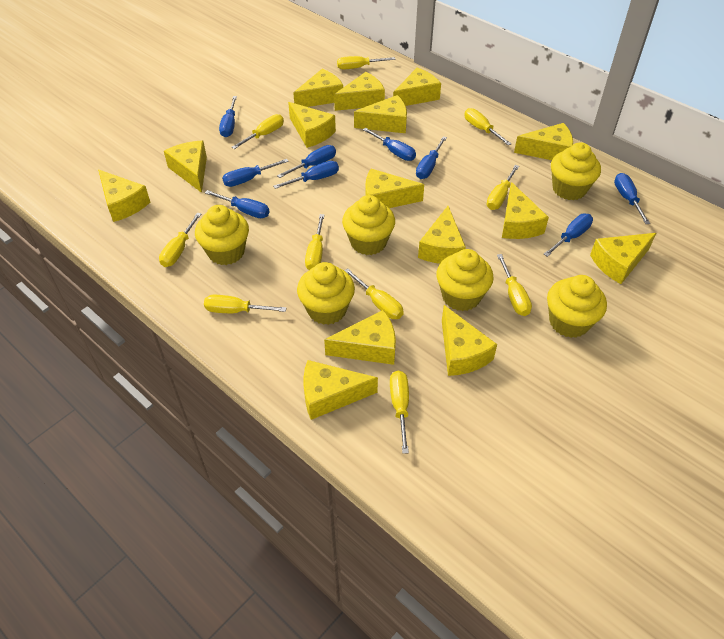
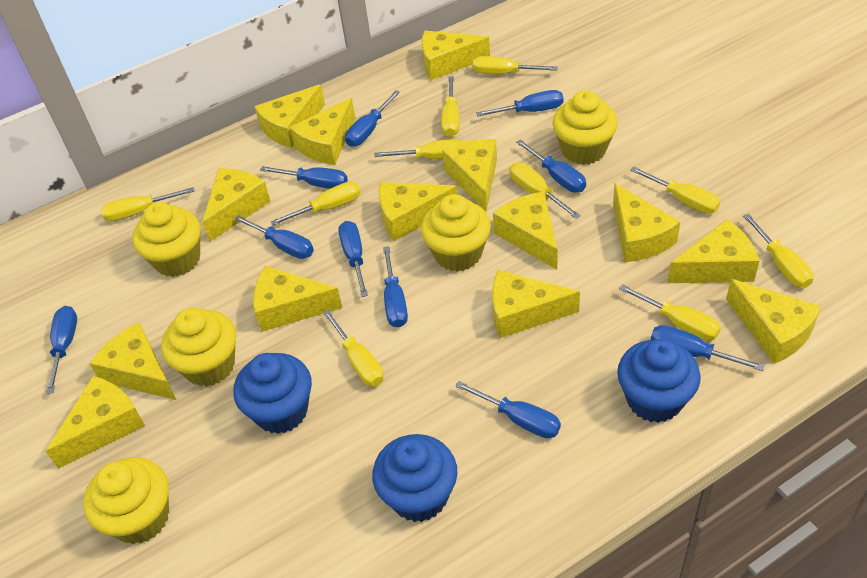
blue cupcake: none = 0 -> [233,353,312,434] [372,434,457,522] [617,339,701,423] = 3
blue screwdriver: [205,190,270,218] [219,96,237,137] [222,159,289,187] [273,161,339,189] [277,145,336,178] [363,128,416,161] [416,136,447,179] [544,214,593,257] [614,173,650,224] = 9 -> [46,306,77,394] [234,215,314,259] [260,166,348,189] [338,221,368,297] [345,90,400,147] [383,246,408,328] [455,381,561,438] [476,90,563,117] [516,139,586,193] [651,325,765,371] = 10
yellow cheese: [98,170,150,222] [164,141,207,193] [288,102,336,148] [293,69,343,107] [303,360,378,420] [324,310,396,365] [334,72,385,111] [354,95,407,133] [365,169,424,208] [393,68,441,106] [418,206,466,264] [442,305,497,376] [502,182,549,239] [514,123,573,160] [590,233,656,284] = 15 -> [46,376,145,469] [89,322,176,400] [202,168,270,242] [253,266,342,332] [254,84,325,148] [290,98,355,165] [379,182,458,241] [422,31,490,80] [442,139,497,212] [492,270,580,338] [493,192,558,270] [613,183,680,262] [667,219,759,283] [726,279,821,364] = 14
yellow cupcake: [195,205,249,265] [297,262,355,325] [342,195,395,255] [436,249,494,311] [547,275,607,338] [551,142,601,200] = 6 -> [83,457,169,544] [132,202,201,277] [161,308,236,387] [421,194,491,272] [552,90,618,165] = 5

